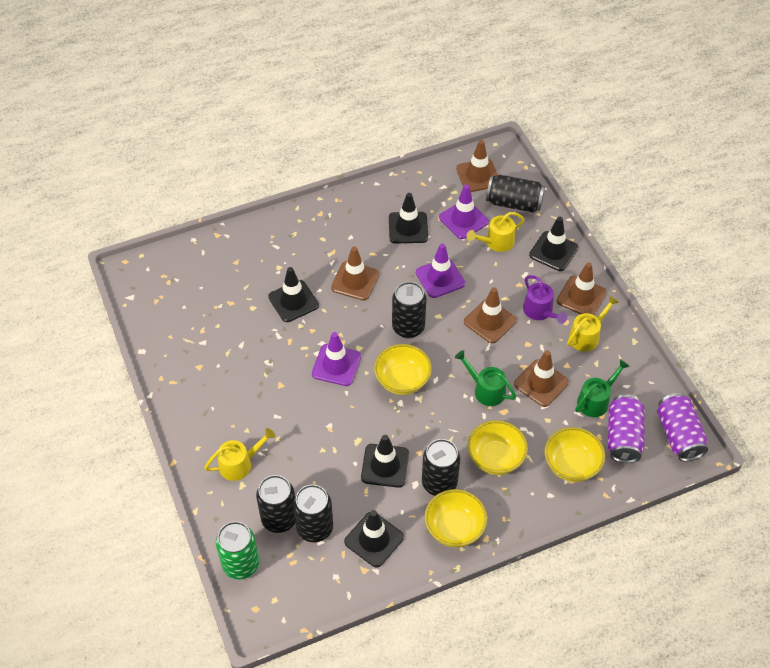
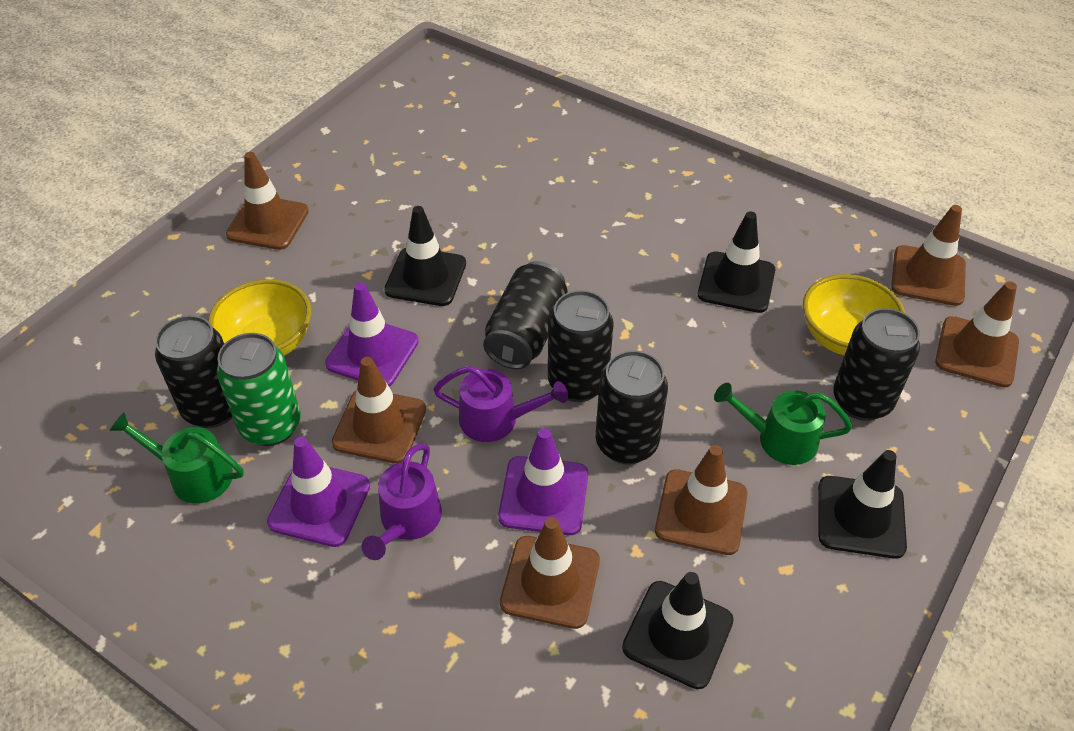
black traffic cone: [268,267,319,322] [344,510,404,568] [361,435,409,488] [389,193,428,244] [529,216,578,271] = 5 -> [384,206,466,306] [622,572,734,689] [698,211,775,313] [818,450,907,559] = 4
brown traffic cone: [331,246,379,301] [456,140,498,192] [464,287,517,343] [514,350,569,407] [557,262,607,315] = 5 -> [226,152,309,250] [332,357,426,464] [500,517,600,629] [655,445,748,555] [891,205,966,306] [935,281,1019,387] = 6
purple can: [608,394,645,463] [657,393,708,461] = 2 -> none = 0
purple watering can: [523,275,567,324] = 1 -> [362,443,442,560] [433,366,568,442] = 2
yellow bowl: [374,344,432,395] [425,489,488,548] [467,420,528,475] [544,427,605,482] = 4 -> [208,279,311,356] [803,274,905,355] = 2
yellow watering can: [204,428,275,481] [467,212,525,252] [567,296,619,352] = 3 -> none = 0

